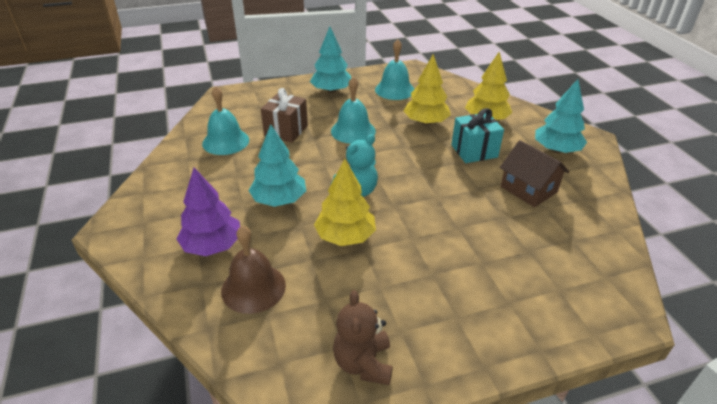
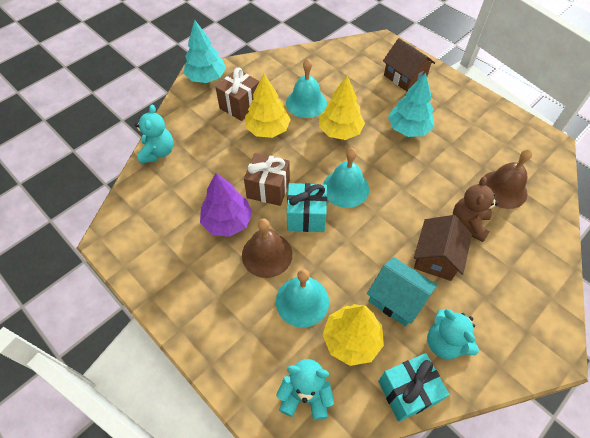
brown bell: [221,226,286,314] = 1 -> [242,218,292,278] [483,149,532,209] = 2
brown gift: [261,88,308,143] = 1 -> [216,68,260,121] [244,153,290,206] = 2
brown house: [500,140,569,207] = 1 -> [383,38,435,91] [414,215,472,281] = 2
turquoise gift: [451,108,504,163] = 1 -> [287,183,327,232] [378,353,449,422] = 2
turquoise house: none = 0 -> [367,257,437,327] = 1
turquoise teddy bear: [331,134,378,197] = 1 -> [135,105,173,164] [276,359,334,420] [427,309,479,360] = 3
turquoise tree: [249,124,306,207] [310,27,351,93] [535,79,587,153] = 3 -> [184,20,226,83] [388,73,434,137] = 2

